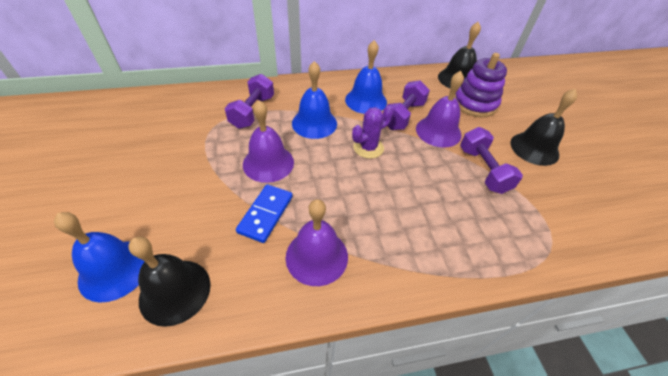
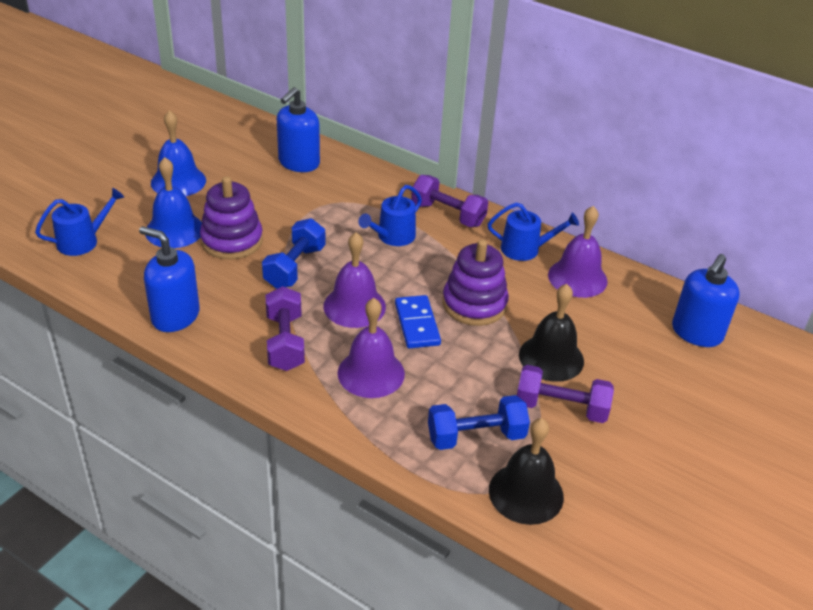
black bell: [129,237,211,327] [438,22,481,88] [510,89,577,166] = 3 -> [489,418,564,525] [519,284,584,382] = 2
blue bell: [54,212,145,303] [292,61,337,139] [345,40,387,114] = 3 -> [145,157,202,248] [151,110,206,196] = 2
blue dumbbell: none = 0 -> [262,218,325,289] [428,395,530,450] = 2
blue soap dispenser: none = 0 -> [139,226,200,332] [277,87,320,172] [672,254,740,347] = 3
blue watering can: none = 0 -> [35,188,124,256] [358,185,422,246] [488,202,579,261] = 3
purple cactus: [352,106,393,159] = 1 -> none = 0
purple stacking toy: [454,53,507,117] = 1 -> [200,176,263,260] [442,239,509,326] = 2

